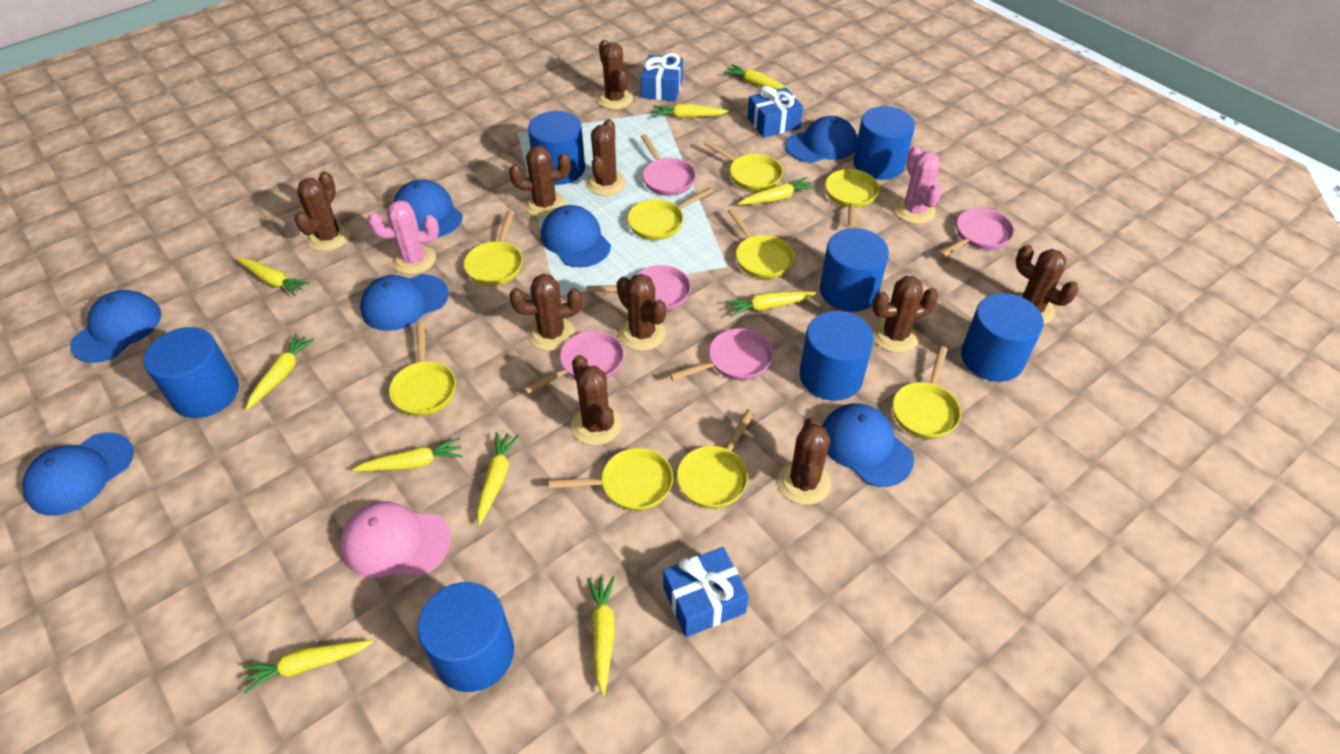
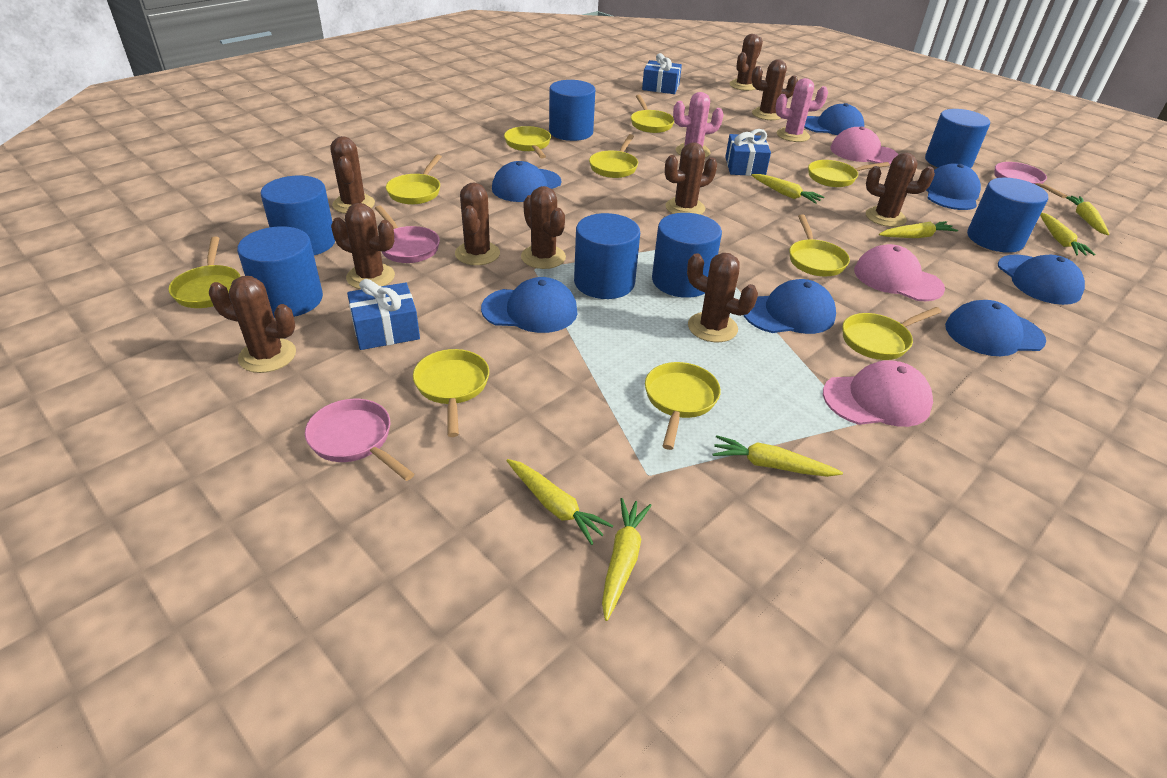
pink cap: [341,502,451,578] = 1 -> [823,360,933,427] [830,127,898,164] [854,244,945,301] = 3
pink pan: [523,331,624,394] [587,265,691,311] [640,134,696,196] [669,328,773,381] [939,208,1014,257] = 5 -> [305,399,414,481] [375,206,440,263] [994,162,1067,198] = 3
yellow carrot: [236,258,310,296] [243,640,373,694] [246,334,314,410] [352,438,463,471] [477,432,519,526] [587,576,615,696] [653,104,729,118] [724,64,791,92] [725,291,816,317] [738,177,816,205] = 10 -> [506,459,613,545] [602,498,652,621] [713,435,843,477] [751,174,824,204] [879,221,958,238] [1040,213,1096,256] [1066,196,1109,235] = 7
yellow pan: [389,324,456,416] [464,210,523,286] [549,448,673,511] [627,188,713,240] [677,409,755,509] [704,140,783,191] [728,208,794,279] [825,169,880,228] [893,346,961,439] = 9 -> [168,236,241,308] [386,154,442,205] [413,349,489,437] [504,126,551,158] [589,134,638,178] [631,95,674,133] [645,362,721,450] [789,214,850,276] [808,160,890,187] [842,307,942,360] = 10

